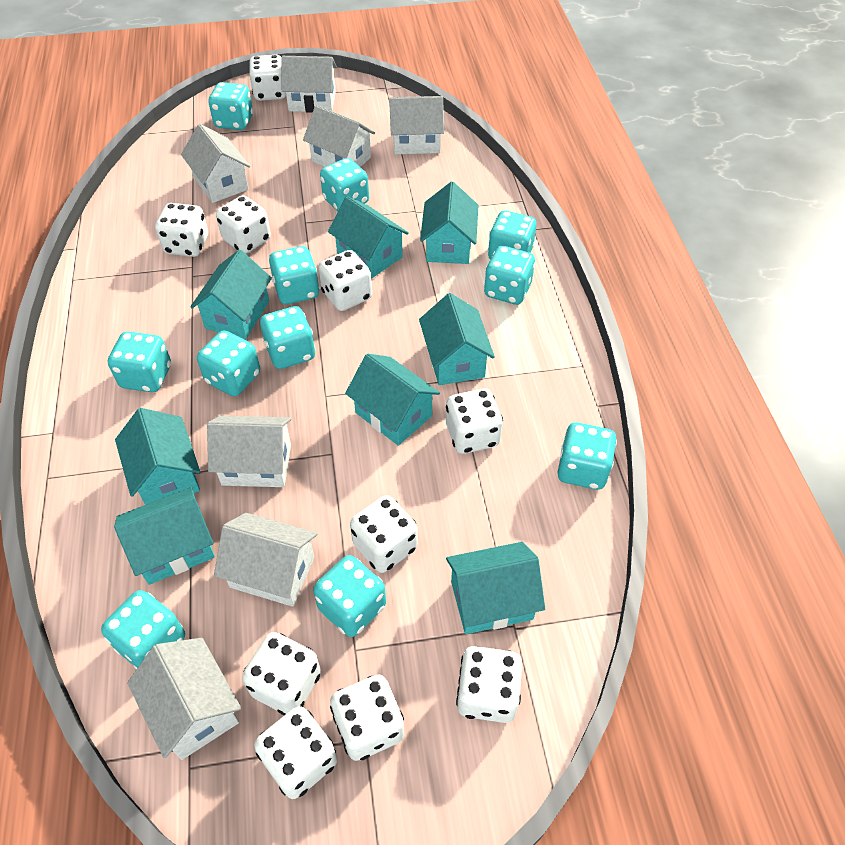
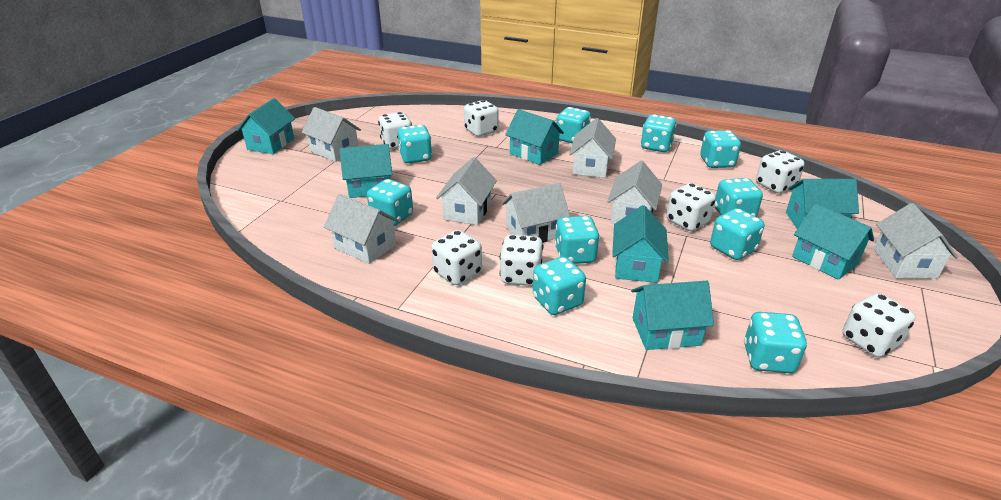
turquoise dice: [101,590,185,669] [108,331,171,392] [197,330,260,396] [208,82,253,130] [260,306,315,369] [269,246,320,304] [313,555,386,637] [320,158,369,211] [484,246,535,305] [488,211,537,260] [557,422,617,490] = 11 -> [367,179,413,226] [398,125,432,163] [533,257,586,315] [555,216,600,264] [556,107,591,143] [641,114,677,152] [700,130,741,168] [710,208,764,260] [714,178,763,217] [744,312,807,373] = 10
turquoise house: [114,487,215,585] [115,408,200,505] [190,250,272,339] [328,196,409,278] [345,354,440,446] [419,293,495,385] [420,182,478,264] [446,542,545,634] = 8 -> [237,98,295,154] [339,144,392,198] [505,109,564,165] [612,205,669,283] [631,281,714,350] [786,179,859,229] [792,203,874,280] = 7
white dice: [155,203,208,257] [216,195,271,254] [242,632,321,715] [249,55,286,101] [254,706,337,799] [318,250,372,311] [330,675,404,761] [350,495,418,573] [446,388,503,454] [456,646,522,723] = 10 -> [378,112,412,149] [432,230,482,285] [464,100,499,137] [500,235,543,286] [667,183,716,231] [756,150,805,193] [842,293,915,357] = 7

